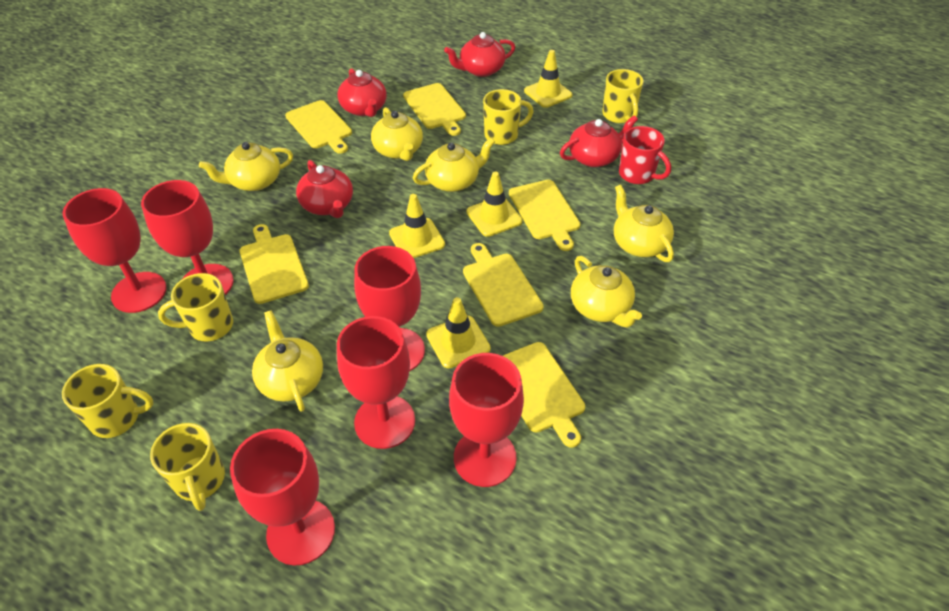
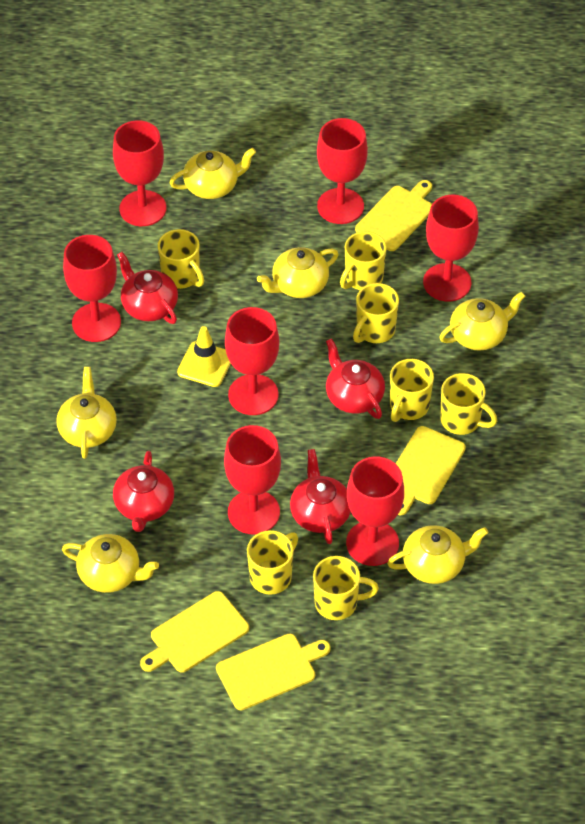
red goblet: [63,188,167,313] [141,180,234,295] [230,429,335,566] [337,316,415,449] [354,246,425,371] [449,353,524,487] = 6 -> [63,235,121,342] [113,120,166,226] [224,425,281,535] [225,307,279,415] [317,118,368,224] [346,456,404,566] [423,195,479,302] = 7
red mug: [619,126,671,184] = 1 -> none = 0
yellow cutting board: [239,224,309,304] [285,100,352,154] [403,83,466,136] [463,243,544,327] [503,342,585,448] [509,180,580,251] = 6 -> [140,591,249,673] [216,634,331,710] [355,180,432,251] [396,426,466,515] = 4
yellow mug: [62,364,153,438] [150,423,225,511] [158,273,233,341] [483,89,534,145] [602,69,644,123] = 5 -> [158,229,204,289] [247,530,298,595] [313,556,379,620] [340,231,387,290] [353,283,399,343] [390,359,434,422] [440,373,497,435] = 7
yellow traffic cone: [389,194,445,258] [426,297,491,368] [466,172,523,237] [524,50,573,108] = 4 -> [177,326,231,387] = 1

